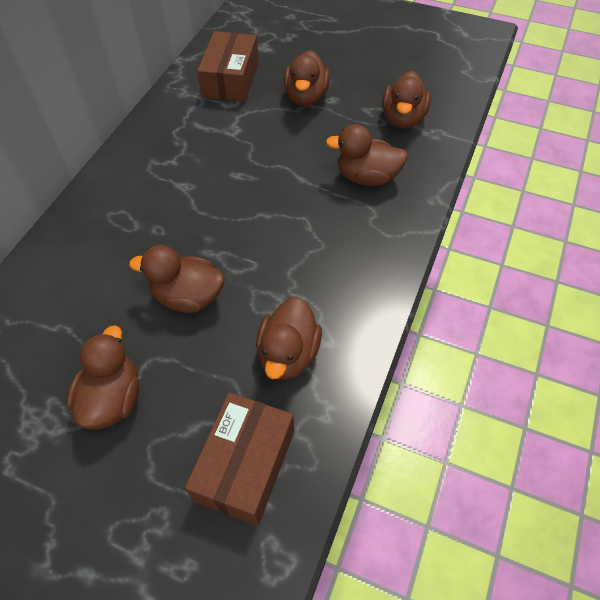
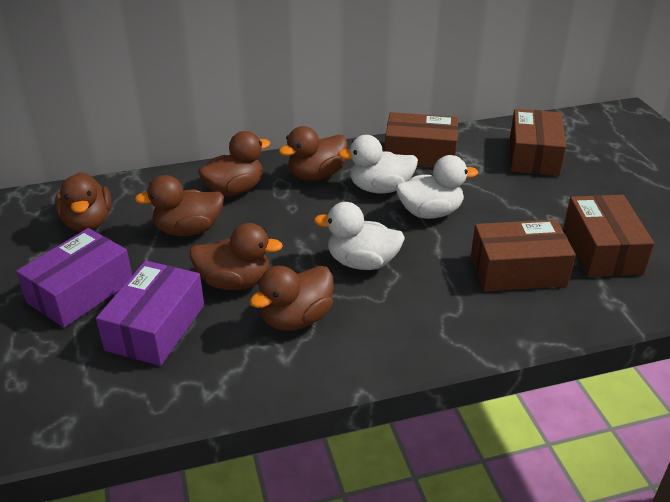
brown box: [185,392,294,526] [197,31,259,102] = 2 -> [385,112,458,168] [471,220,576,292] [510,109,566,176] [564,195,654,277] = 4
purple box: none = 0 -> [16,228,132,328] [96,261,204,366] = 2
white duck: none = 0 -> [314,202,405,270] [338,135,418,194] [396,155,478,219] = 3

